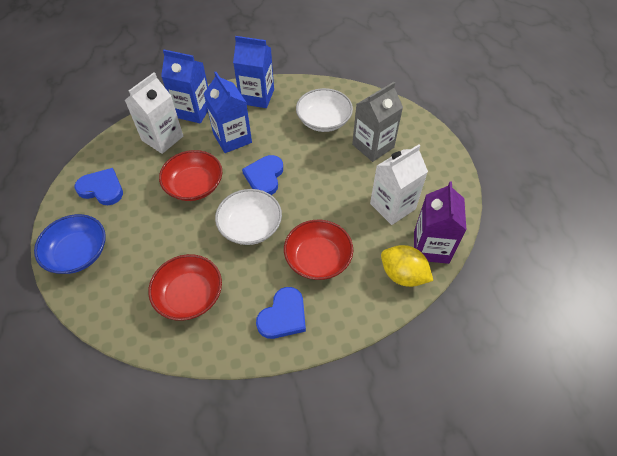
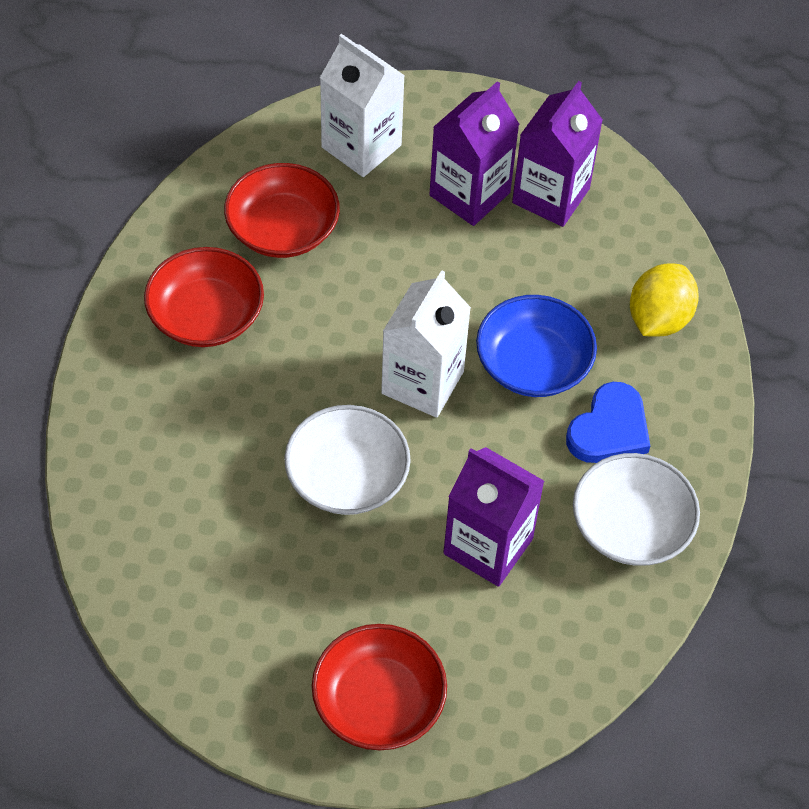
blue carton: [161,50,208,123] [203,72,252,153] [233,36,274,108] = 3 -> none = 0
blue heart: [74,168,123,205] [242,155,283,195] [256,287,306,339] = 3 -> [566,382,650,463] = 1
grey carton: [352,82,403,162] = 1 -> none = 0
purple carton: [414,182,467,264] = 1 -> [429,81,519,226] [443,447,544,587] [512,81,603,227] = 3

